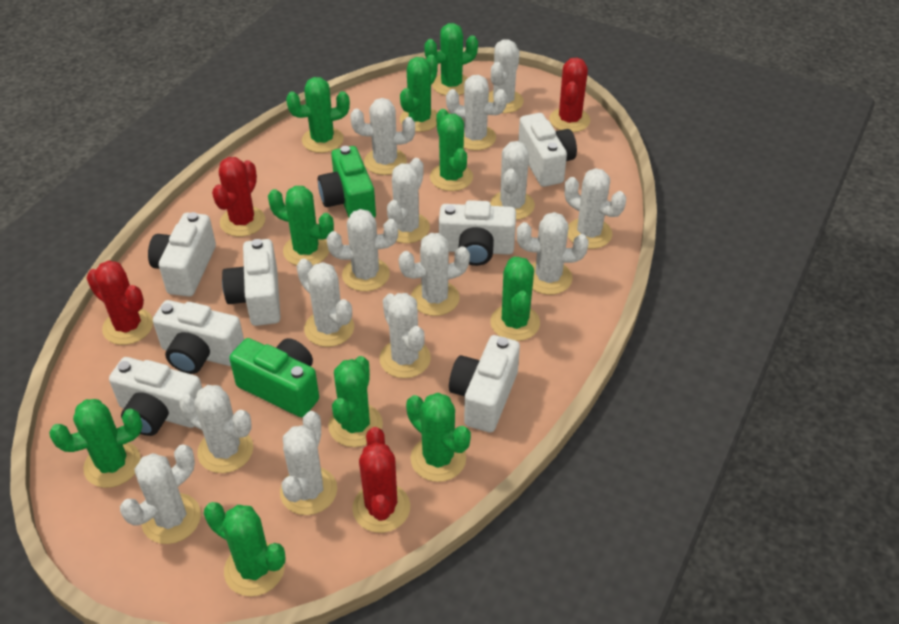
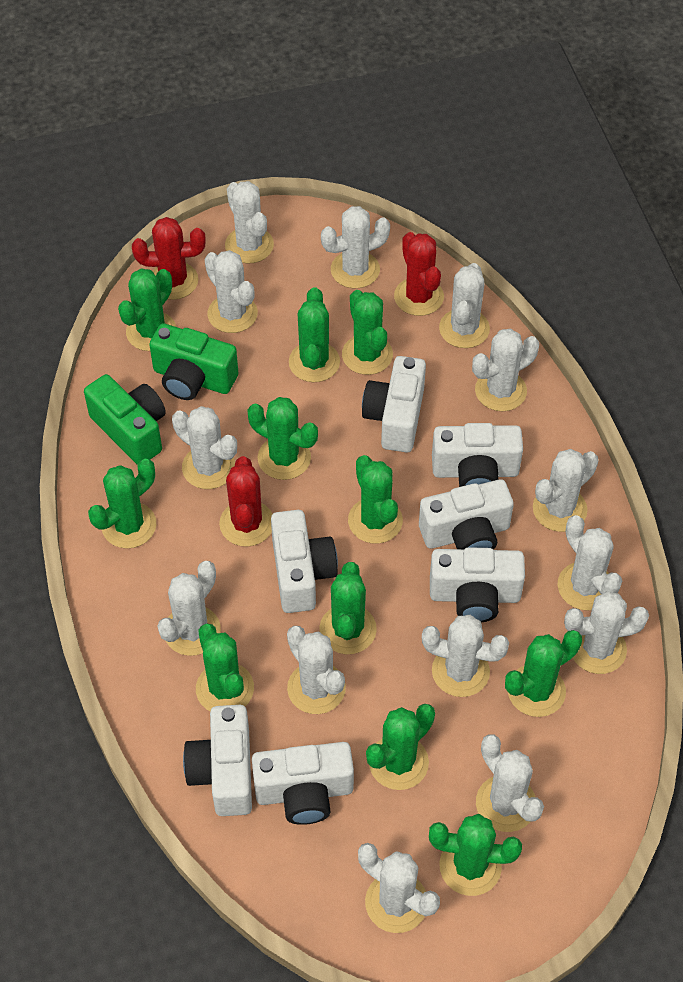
green cactus: [49,399,142,488] [204,502,285,596] [268,186,334,266] [286,77,350,153] [328,356,383,447] [400,55,438,132] [406,393,471,482] [424,23,478,96] [430,109,473,191] [490,256,540,341] = 10 -> [88,459,156,549] [118,269,176,351] [196,623,254,711] [247,397,318,480] [289,287,340,382] [319,562,377,654] [342,290,393,375] [348,455,403,544] [366,704,435,790] [429,814,522,896] [505,630,582,717] = 11
red cactus: [87,260,153,345] [212,157,265,237] [352,427,410,533] [550,57,590,132] = 4 -> [132,217,205,300] [219,456,272,547] [394,232,444,316] = 3

